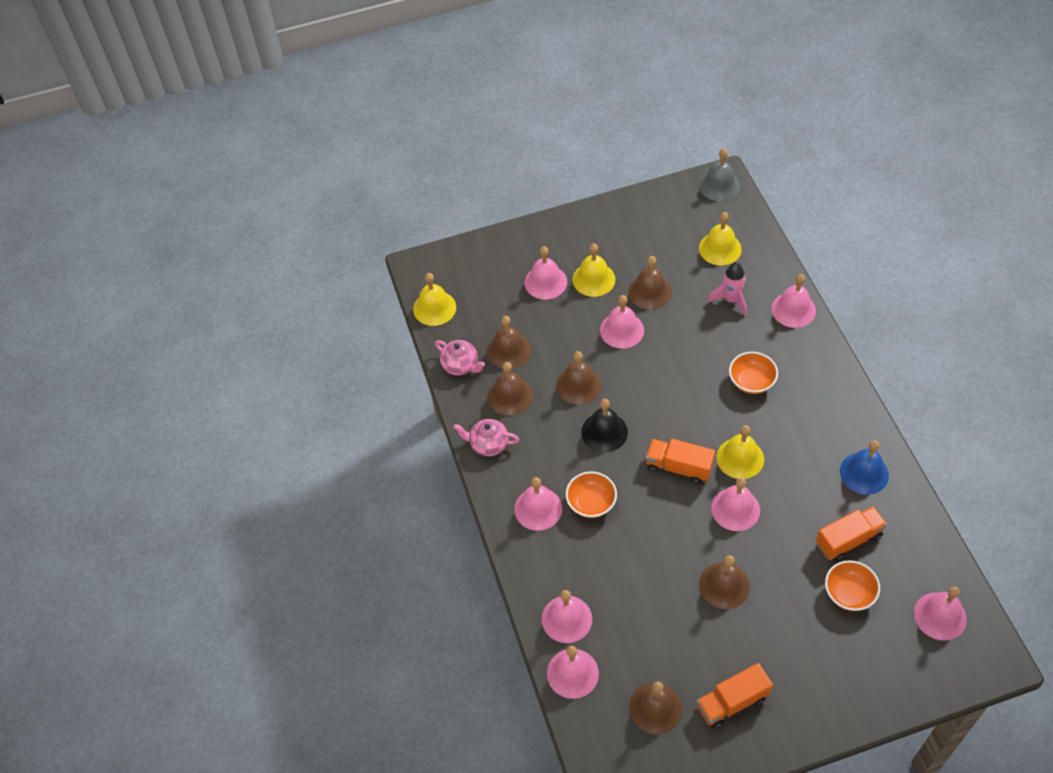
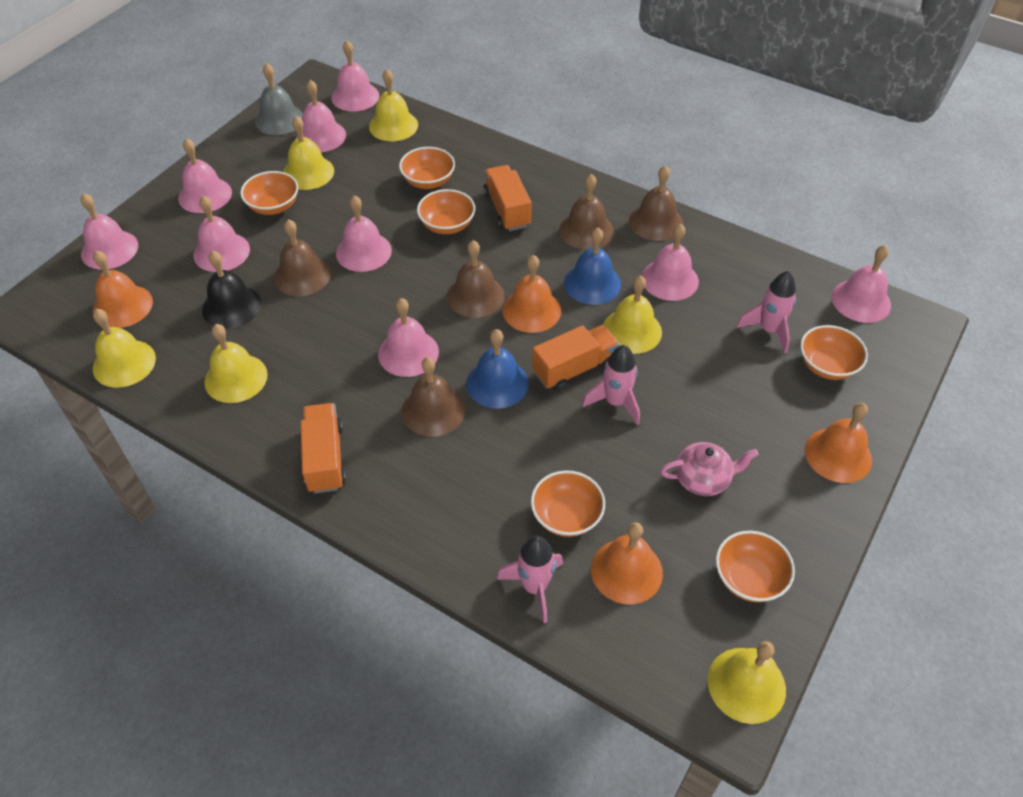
blue bell: [840,440,889,495] = 1 -> [466,329,529,409] [564,228,621,305] = 2
brown bell: [487,316,531,369] [488,362,533,415] [556,351,602,405] [628,256,672,310] [629,682,682,735] [699,555,750,609] = 6 -> [274,219,331,296] [402,357,465,437] [447,240,505,318] [559,174,614,250] [629,165,683,241] = 5
orange bell: none = 0 -> [93,250,153,328] [503,255,561,333] [591,522,663,604] [805,403,872,483] = 4
orange bowl: [566,471,617,518] [729,352,778,394] [825,560,880,611] = 3 -> [240,171,298,215] [399,147,455,189] [417,189,475,234] [531,470,605,537] [716,531,795,602] [800,325,868,380] = 6
pink bell: [514,477,562,531] [524,246,567,300] [542,590,592,643] [547,646,599,699] [600,295,644,349] [711,477,760,531] [771,274,816,328] [914,587,967,641] = 8 -> [80,193,138,270] [178,138,232,213] [194,196,250,272] [296,80,346,152] [332,40,379,112] [336,195,392,272] [378,298,439,377] [642,224,699,301] [832,245,891,323] = 9
pink rocket: [708,262,747,316] = 1 -> [497,536,563,623] [582,345,640,425] [737,271,796,353] = 3
pink teapot: [435,340,485,375] [453,419,519,456] = 2 -> [660,442,758,496] = 1
yellow bell: [413,273,456,326] [572,243,615,297] [699,212,742,266] [716,425,764,479] = 4 -> [93,309,156,388] [204,324,268,403] [283,116,334,190] [369,69,418,141] [603,275,662,354] [708,641,786,724] = 6

